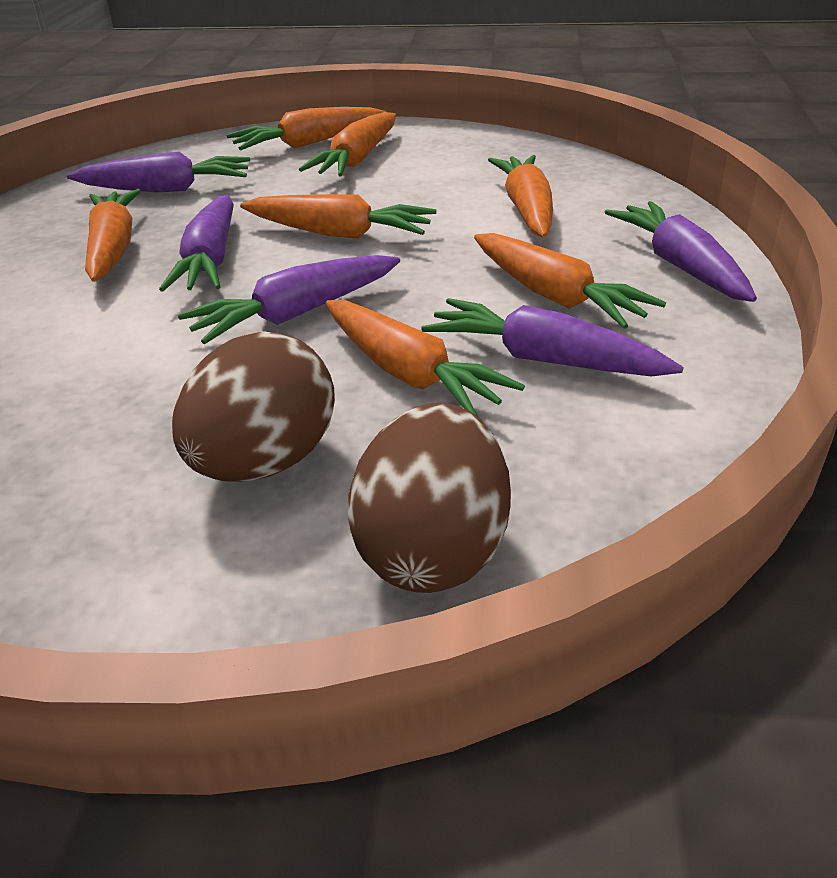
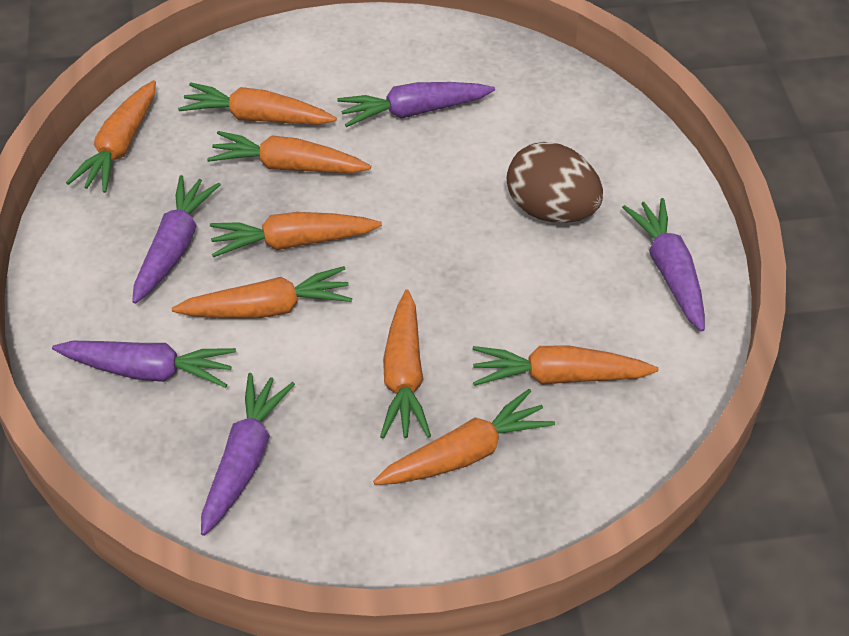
brown egg: [172,331,335,482] [348,403,511,593] = 2 -> [507,142,603,223] = 1
orange carrot: [85,189,141,282] [227,107,386,150] [240,194,437,239] [299,112,396,176] [326,300,525,416] [474,233,666,329] [488,155,553,238] = 7 -> [66,80,156,193] [172,266,352,318] [178,82,337,125] [207,131,371,173] [210,212,382,257] [373,389,555,485] [380,289,431,438] [473,345,658,386] = 8

